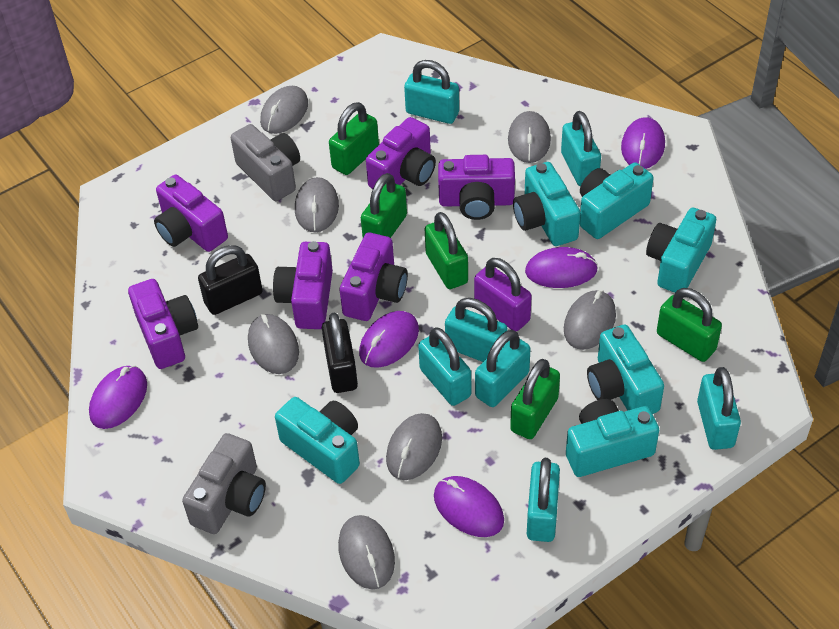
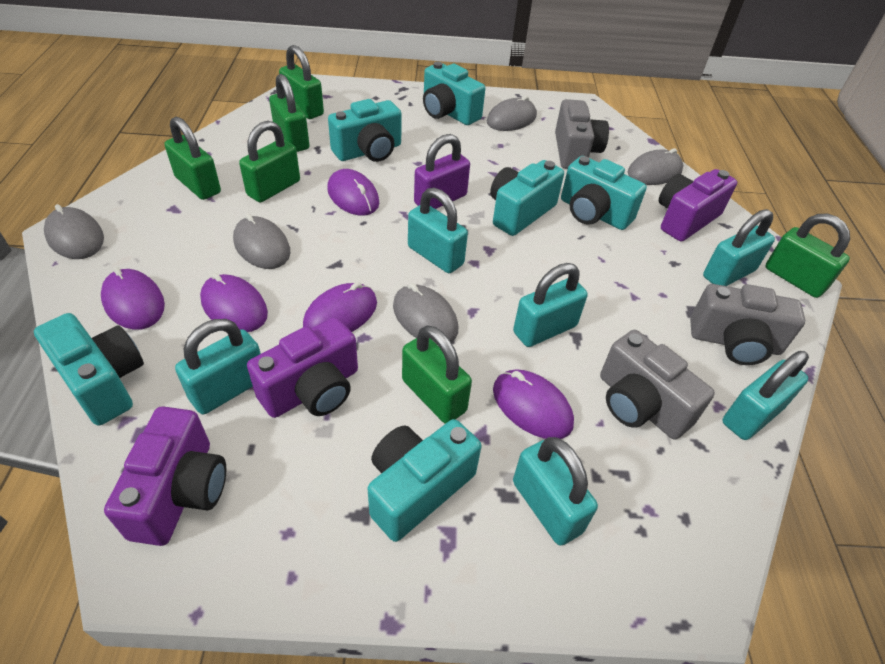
black padlock: [198,245,263,315] [322,312,358,393] = 2 -> none = 0
green padlock: [329,102,379,175] [361,173,407,238] [425,212,468,289] [510,359,560,439] [657,288,722,362] = 5 -> [164,117,221,200] [239,121,300,202] [269,74,309,152] [279,45,324,119] [402,325,472,424] [765,214,850,298] = 6
grey camera: [182,433,266,534] [231,124,300,201] = 2 -> [555,99,609,169] [600,330,715,440] [690,284,805,365] = 3
grey mouse: [248,314,299,374] [260,86,308,134] [295,177,339,233] [338,515,395,590] [386,413,442,480] [508,111,551,163] [564,290,616,350] = 7 -> [44,204,104,259] [233,214,290,269] [393,283,458,342] [487,96,537,131] [628,148,683,185] = 5
purple camera: [128,279,198,369] [154,175,228,252] [273,241,333,329] [340,233,408,321] [366,117,436,189] [438,155,515,220] = 6 -> [104,406,226,546] [247,317,358,418] [659,169,737,241] = 3
turquoise padlock: [404,60,459,124] [418,327,471,406] [445,298,508,362] [475,330,530,407] [527,458,560,542] [561,111,601,186] [697,367,741,450] = 7 -> [175,319,261,414] [408,188,468,273] [513,263,588,347] [513,437,598,546] [703,209,775,286] [722,351,809,440] = 6

